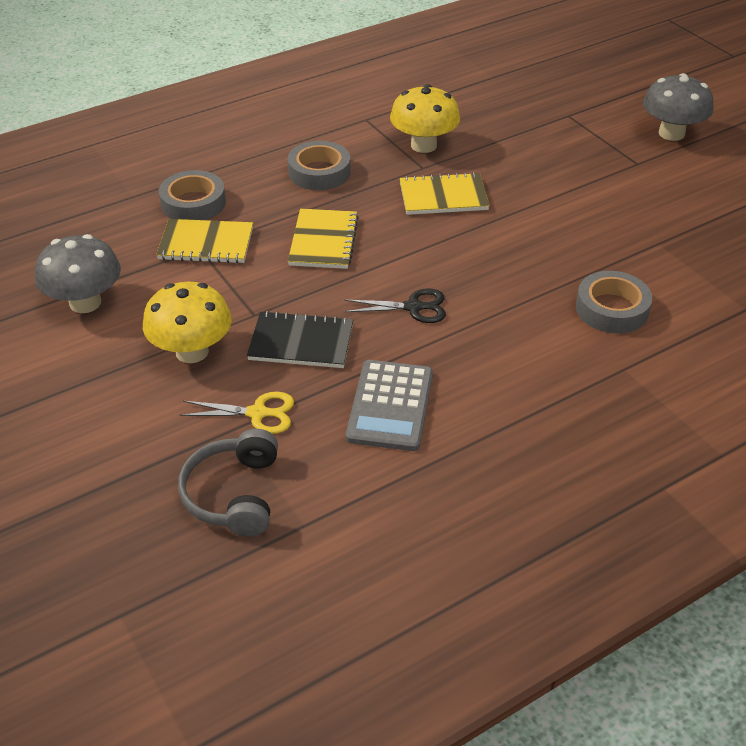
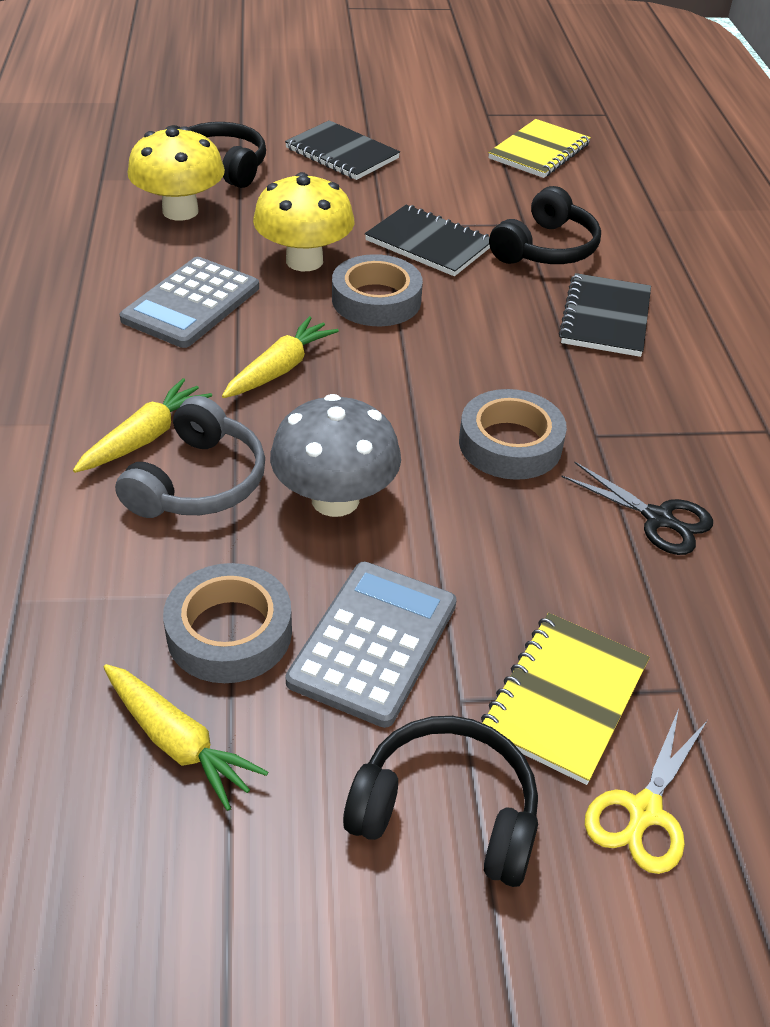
black headphones: none = 0 -> [164,122,266,188] [343,716,538,887] [489,186,601,264] = 3
black notebook: [247,311,353,368] = 1 -> [285,120,400,180] [365,205,490,276] [559,273,651,357] = 3
grey calculator: [346,360,433,451] = 1 -> [119,257,259,348] [285,562,457,728] = 2
grey mushroom: [35,234,121,313] [643,73,714,141] = 2 -> [270,394,401,517] = 1
yellow carrot: none = 0 -> [73,378,212,473] [103,664,268,811] [222,316,339,398] = 3
yellow notebook: [156,219,253,263] [288,209,359,269] [399,172,490,215] = 3 -> [481,613,650,785] [488,119,591,178] = 2

